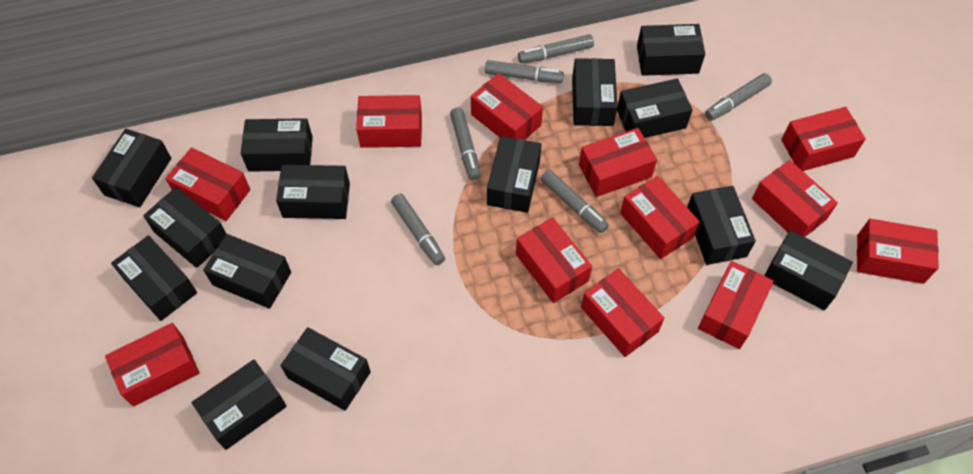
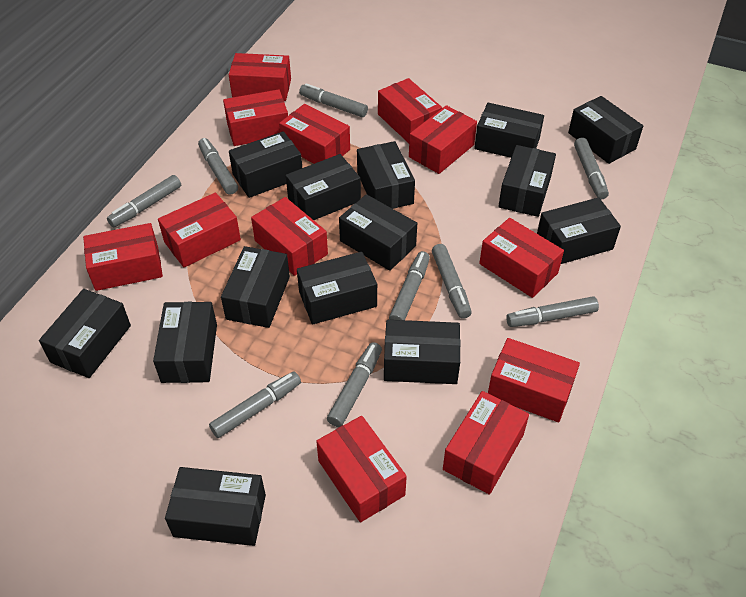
grey marker: [391,194,445,265] [450,107,481,180] [485,60,564,83] [518,34,594,63] [541,170,609,233] [705,73,772,121] = 6 -> [107,175,181,227] [198,138,238,195] [209,371,301,438] [299,83,368,117] [327,342,382,427] [389,251,430,320] [432,244,472,319] [506,296,599,327] [574,138,609,200] = 9

